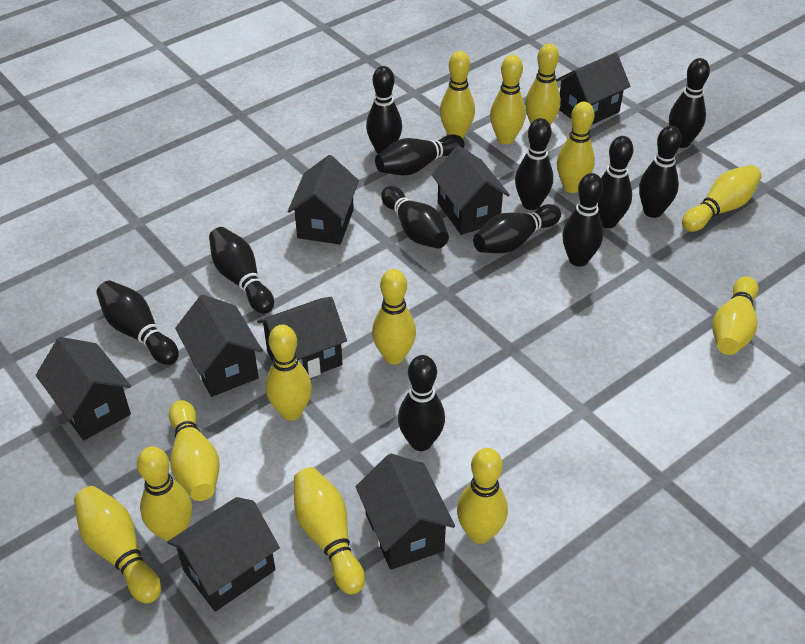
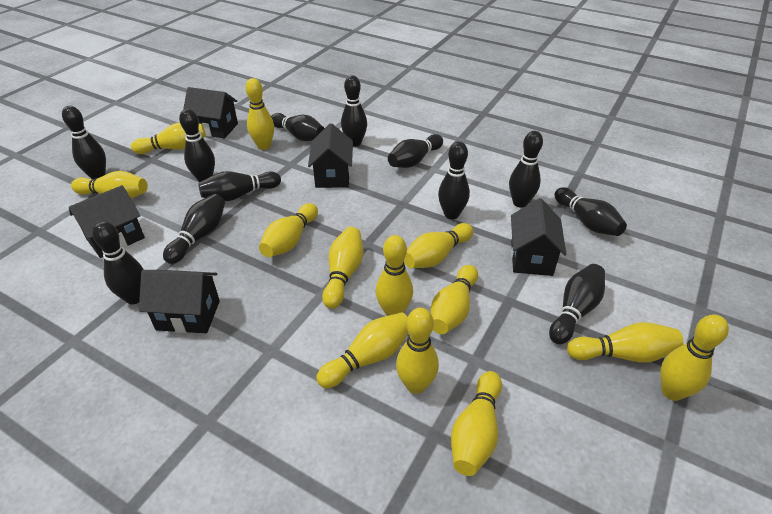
black house: [36,337,131,441] [167,497,280,612] [175,295,263,397] [257,297,347,378] [288,155,359,244] [355,454,455,570] [432,145,510,235] [556,53,631,124] = 8 -> [69,185,145,258] [139,270,220,333] [183,87,238,138] [308,123,353,188] [511,198,567,276] = 5

